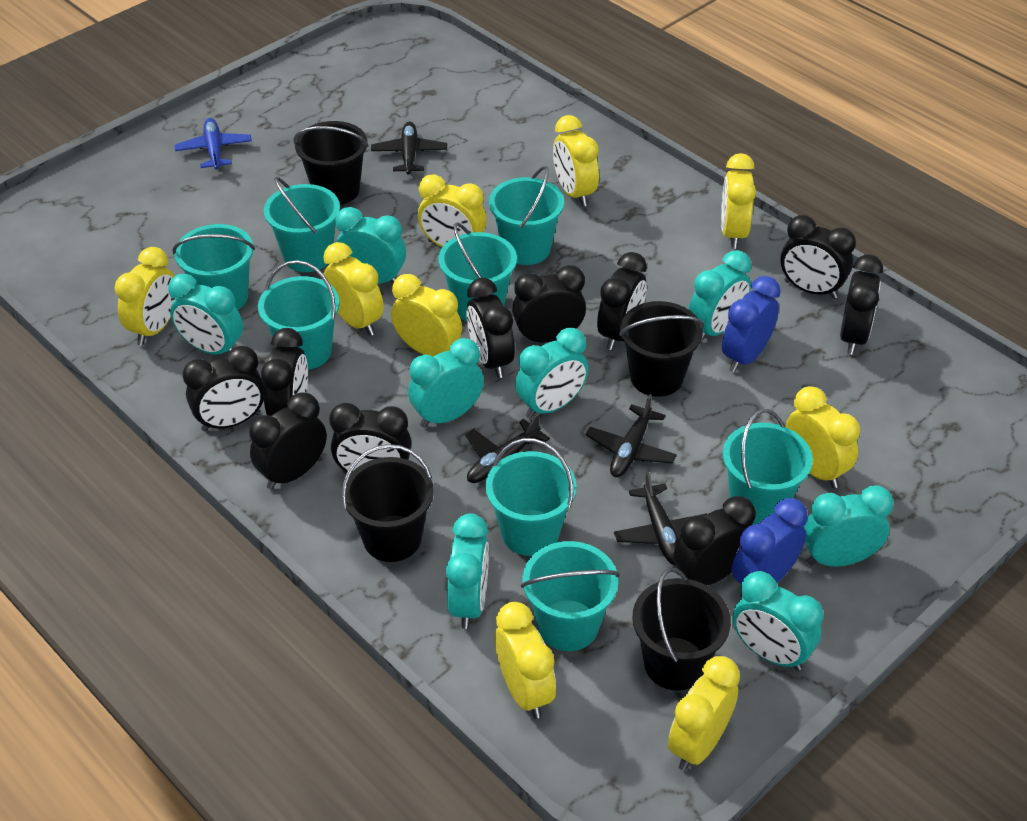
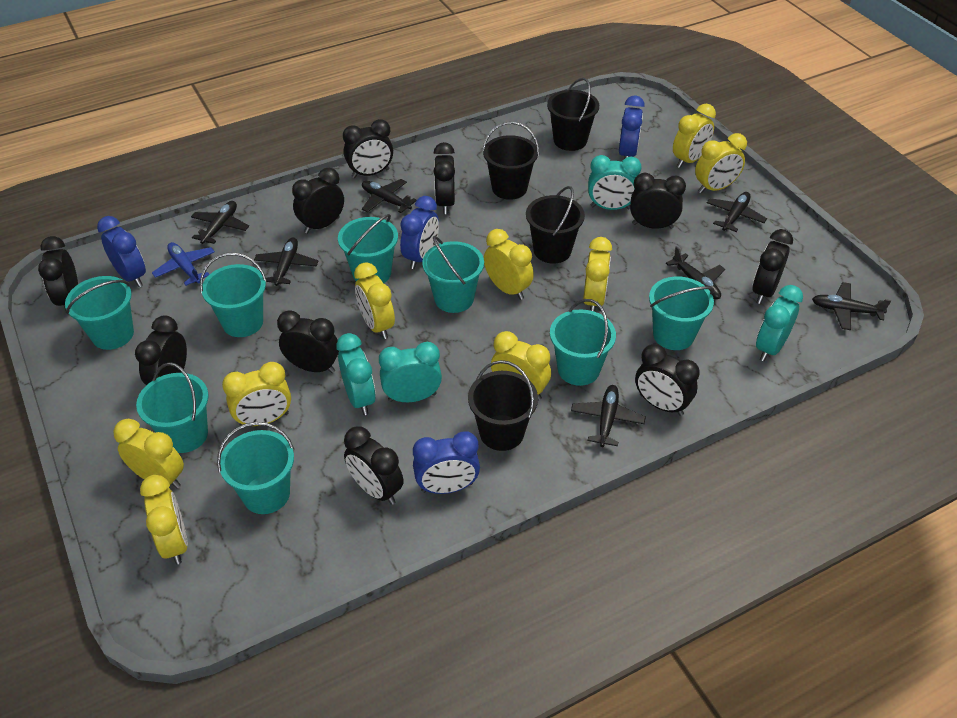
black plane: [371,121,447,175] [465,413,550,483] [586,394,677,477] [614,471,707,565] = 4 -> [191,201,249,244] [254,237,318,286] [362,179,416,213] [571,385,646,447] [666,246,725,299] [707,192,767,232] [812,282,891,330] = 7
blue clock: [722,276,781,372] [732,498,808,598] = 2 -> [97,216,146,287] [400,196,439,269] [413,431,480,494] [619,95,645,159] = 4
turquoise clock: [168,274,243,354] [335,207,406,284] [408,338,484,428] [446,513,489,629] [515,328,588,419] [688,250,751,343] [733,571,823,671] [804,485,893,567] = 8 -> [336,333,376,415] [379,342,442,402] [588,155,642,210] [756,285,803,361] = 4

